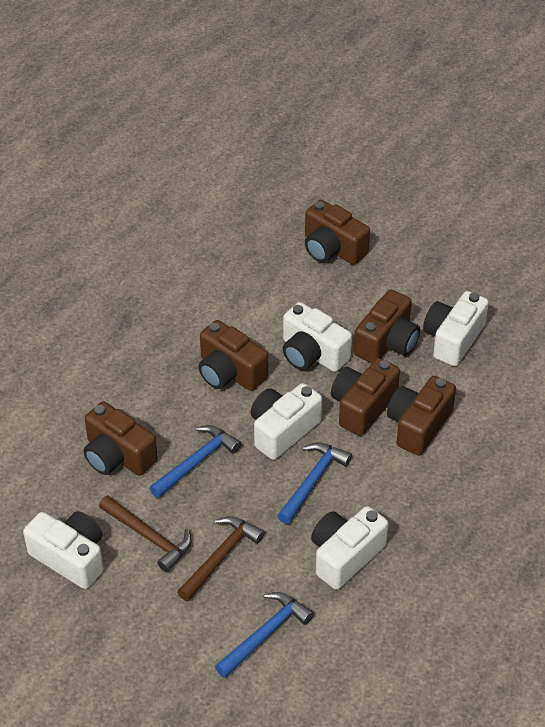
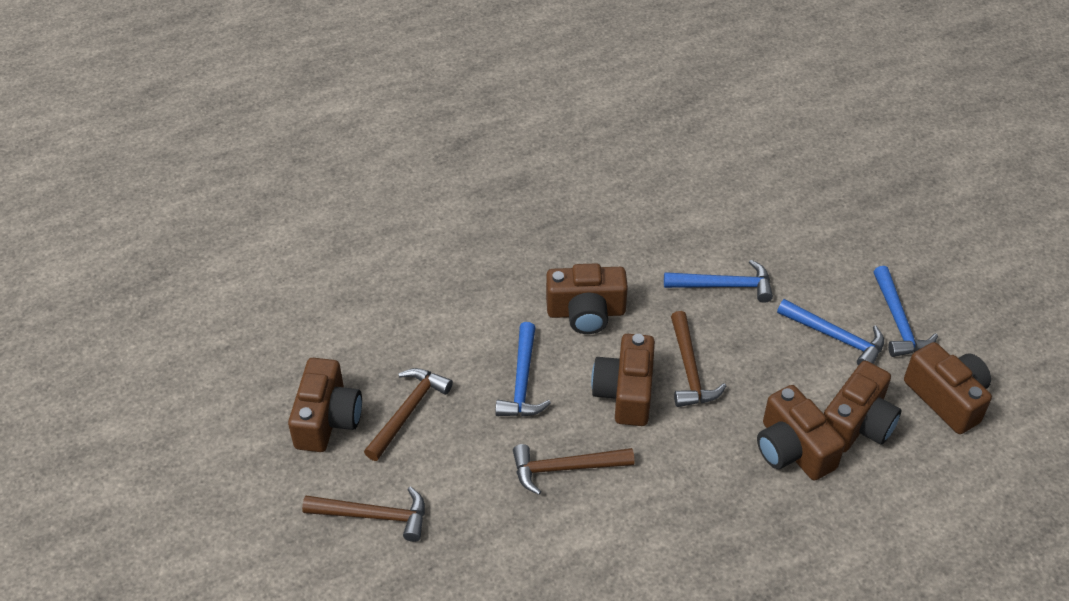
blue hammer: [149,425,241,498] [215,592,314,678] [277,442,352,524] = 3 -> [495,322,551,417] [664,260,773,303] [777,299,884,365] [873,266,938,357] = 4
brown hammer: [99,495,192,572] [177,516,265,602] = 2 -> [302,487,425,542] [364,368,453,461] [513,444,634,495] [671,311,726,407] = 4
white camera: [23,511,104,589] [251,383,322,460] [283,302,352,372] [311,506,388,590] [423,291,489,366] = 5 -> none = 0

